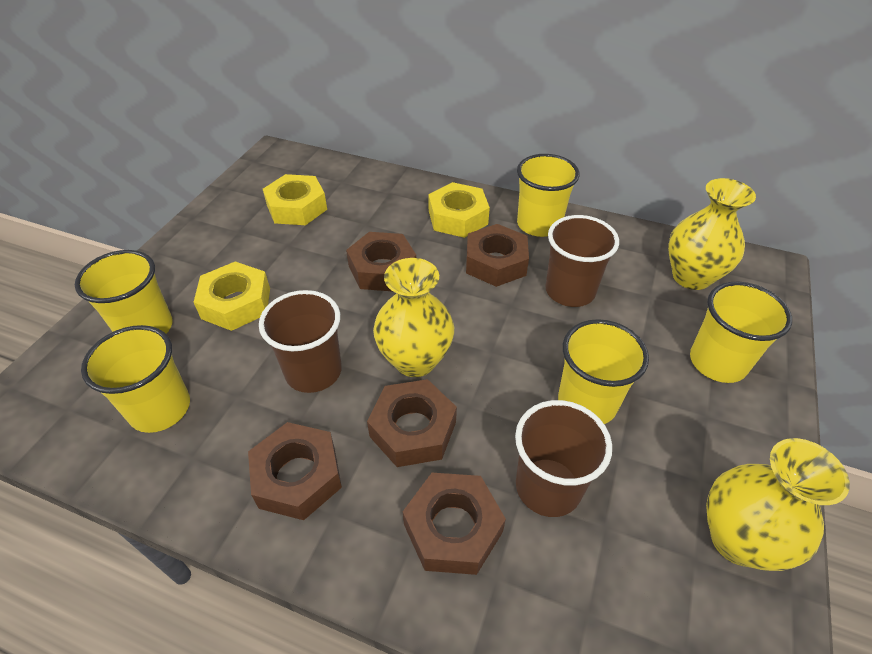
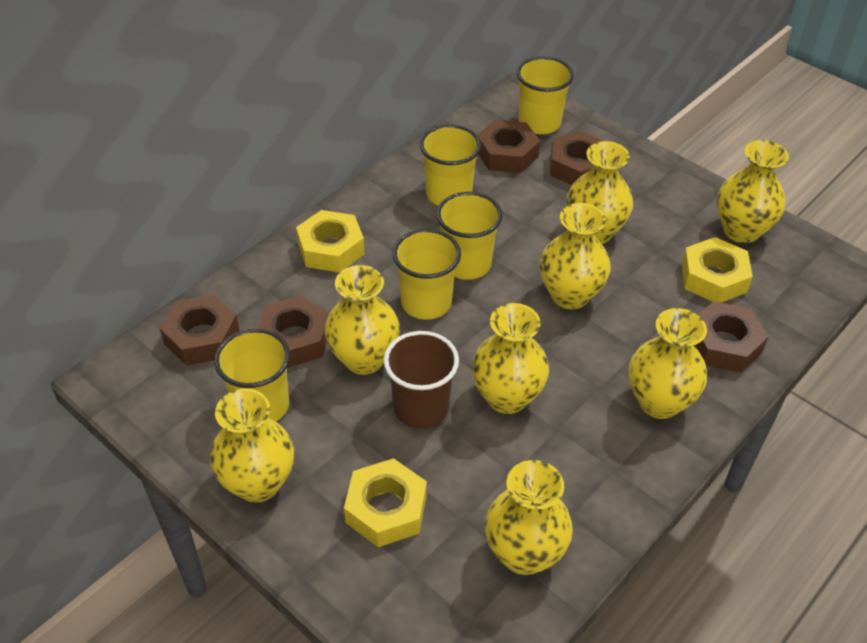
brown cup: [259,290,342,393] [515,400,612,517] [545,215,619,307] = 3 -> [384,331,459,429] = 1
yellow vase: [373,258,454,377] [668,178,756,290] [706,438,850,571] = 3 -> [210,388,294,502] [325,265,400,375] [472,303,549,414] [485,460,573,575] [540,203,611,309] [566,141,633,244] [629,308,707,419] [717,140,789,243] = 8

